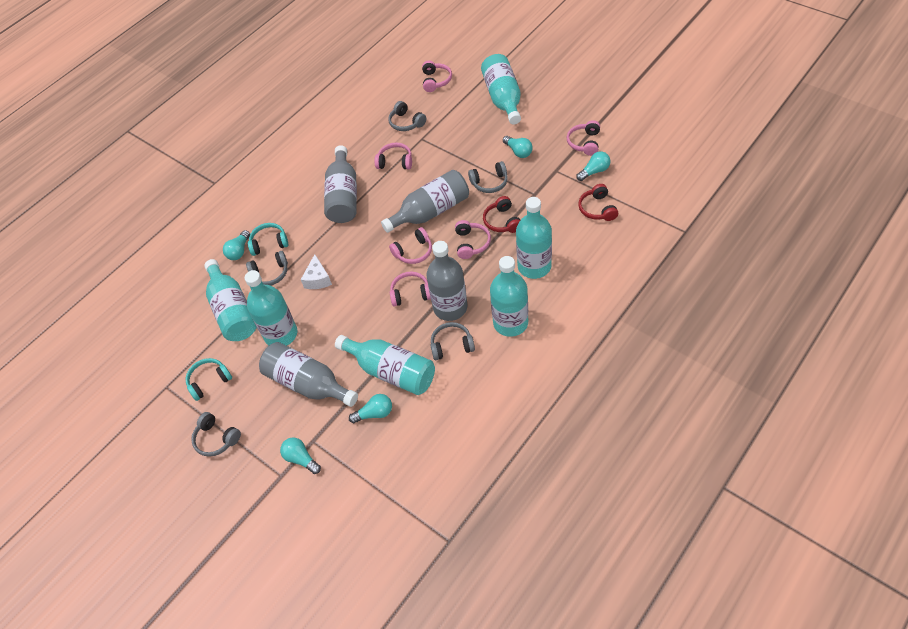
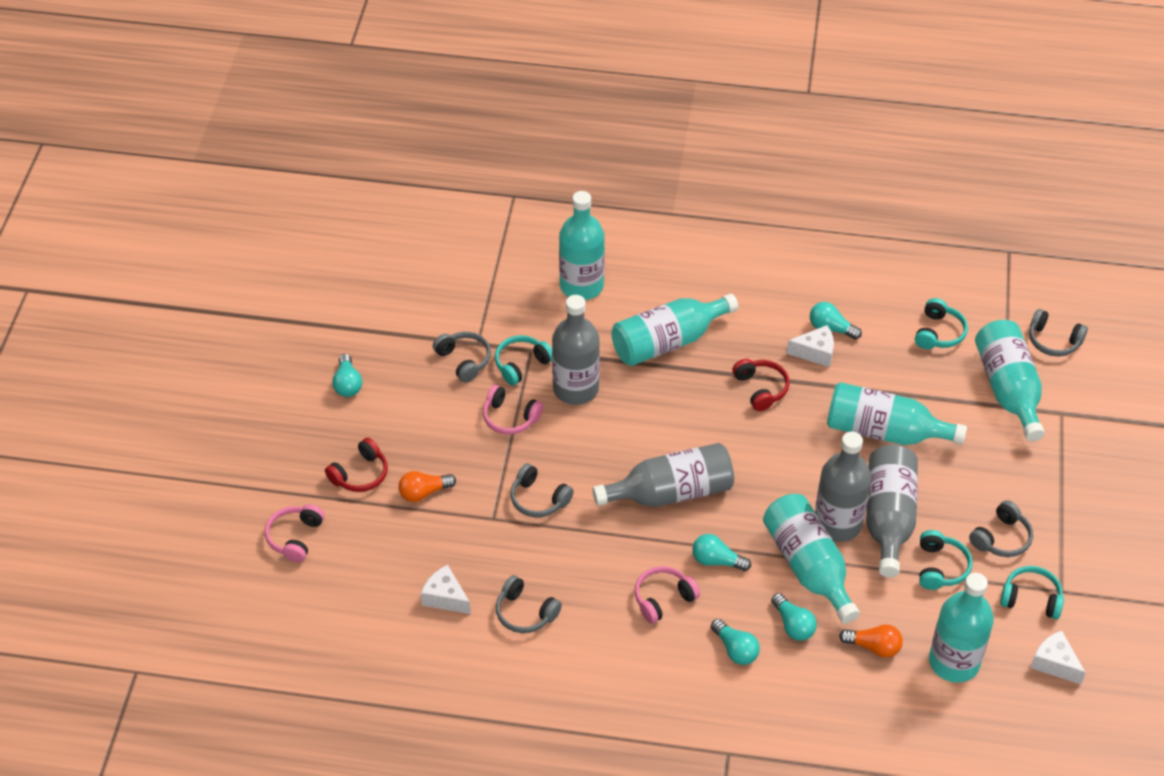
orange light bulb: none = 0 -> [398,471,456,502] [839,624,903,658] = 2
pink headphones: [374,142,412,169] [389,227,432,264] [390,271,431,307] [422,61,452,92] [455,220,491,259] [567,120,600,156] = 6 -> [265,504,325,562] [483,385,543,435] [635,566,700,624] = 3
turquoise headphones: [185,358,232,401] [248,223,289,256] = 2 -> [495,335,552,386] [915,298,968,349] [919,530,973,590] [1000,566,1064,619] = 4
white cheese: [301,254,332,289] = 1 -> [421,565,471,614] [786,325,834,367] [1031,631,1086,684] = 3

